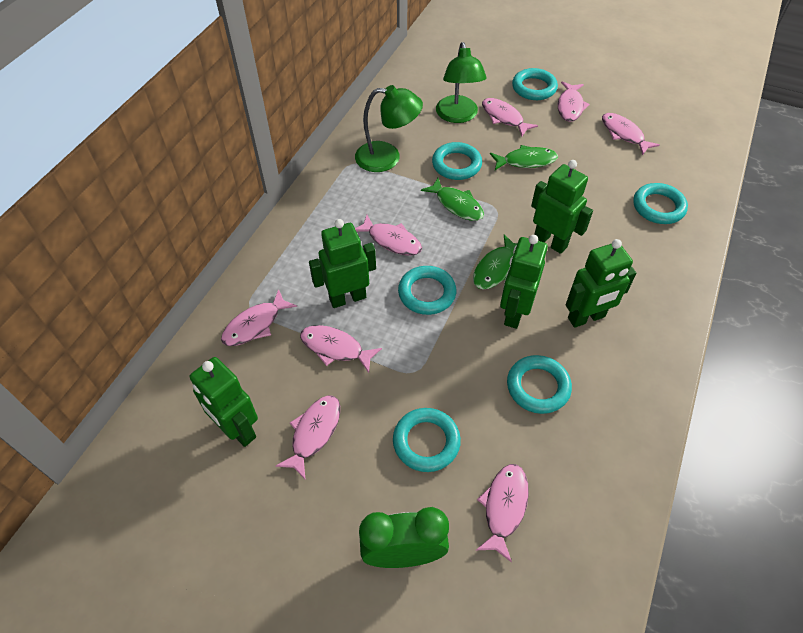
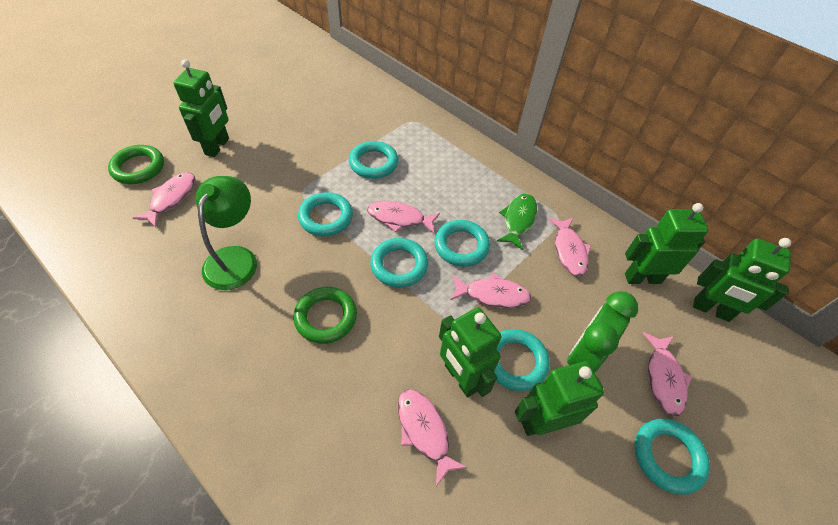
green fish: [421,178,484,221] [473,234,517,290] [490,145,558,170] = 3 -> [497,193,537,250] = 1
green lamp: [355,85,423,172] [436,42,487,123] = 2 -> [196,176,257,290] = 1
green ring: none = 0 -> [108,145,164,184] [293,287,357,344] = 2
pink fish: [221,289,297,346] [276,395,340,479] [300,325,382,373] [355,215,422,256] [476,464,529,562] [482,98,538,136] [558,81,590,122] [602,113,660,155] = 8 -> [133,172,195,227] [367,201,440,233] [398,389,468,486] [450,273,532,308] [548,217,591,277] [643,332,692,417] = 6

